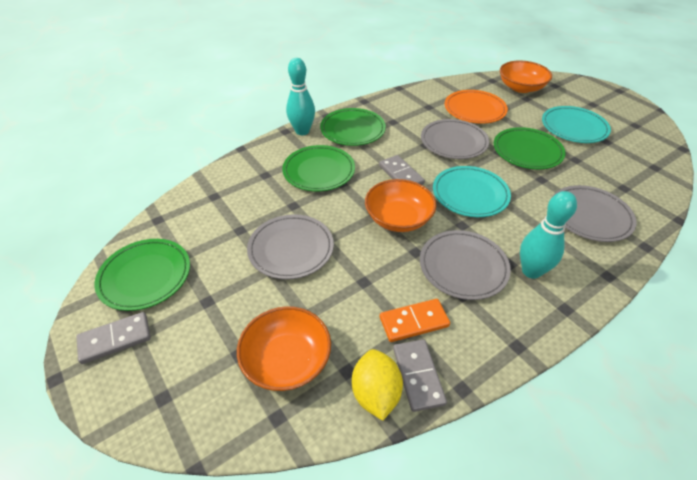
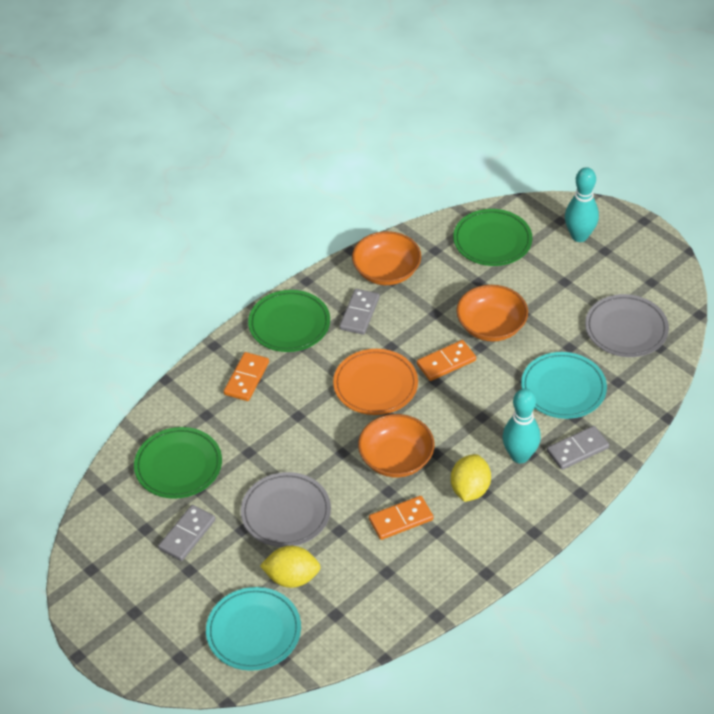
green plate: [94,239,190,311] [282,145,355,192] [320,108,386,146] [494,127,565,169] = 4 -> [134,427,222,499] [248,290,330,352] [453,209,532,266] = 3
grey plate: [247,214,334,279] [420,230,511,300] [421,119,489,159] [553,185,637,242] = 4 -> [241,472,331,547] [585,294,669,357] = 2
orange domino: [380,299,450,342] = 1 -> [224,352,269,401] [369,496,433,540] [417,340,476,381] = 3
yellow lemon: [352,349,403,421] = 1 -> [260,546,321,588] [451,454,491,502] = 2

